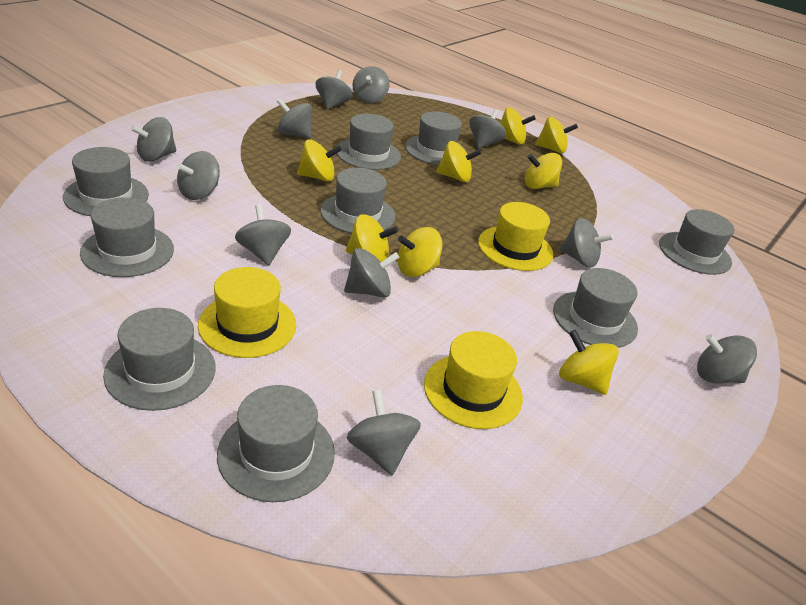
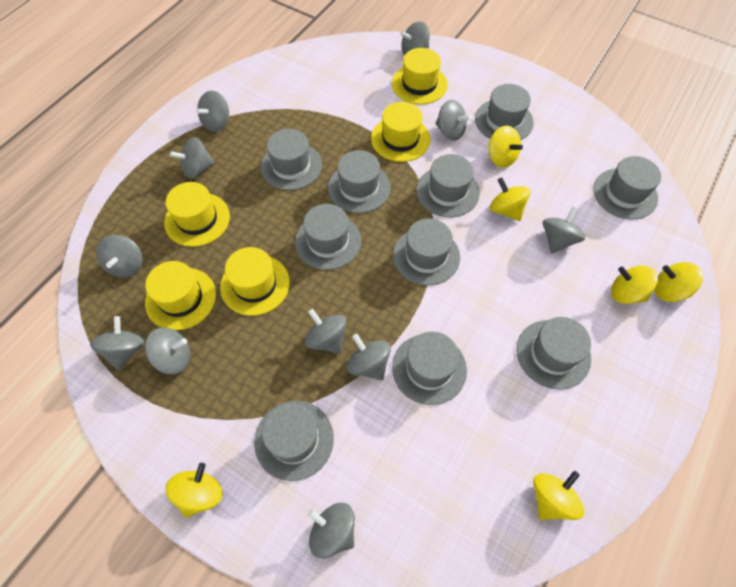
grey hat: [63,147,149,216] [80,198,174,277] [103,308,216,411] [217,385,335,502] [320,168,395,233] [337,114,401,170] [405,111,466,165] [553,268,638,348] [659,209,734,275] = 9 -> [254,401,334,481] [261,129,322,190] [295,204,361,270] [328,150,391,213] [392,332,467,405] [393,218,460,285] [417,154,480,217] [475,84,534,140] [517,317,591,390] [593,156,661,220] = 10
yellow hat: [198,267,296,358] [424,331,523,429] [478,202,553,271] = 3 -> [145,261,216,330] [164,182,230,247] [220,247,290,316] [371,102,430,162] [392,48,448,105] = 5
yellow spinning top: [297,139,342,182] [346,214,398,262] [397,227,442,277] [436,141,482,182] [500,107,536,145] [525,153,562,189] [535,116,578,153] [559,330,619,395] = 8 -> [165,463,223,518] [488,126,523,168] [490,178,530,221] [533,471,584,520] [611,266,658,304] [654,262,703,302] = 6

